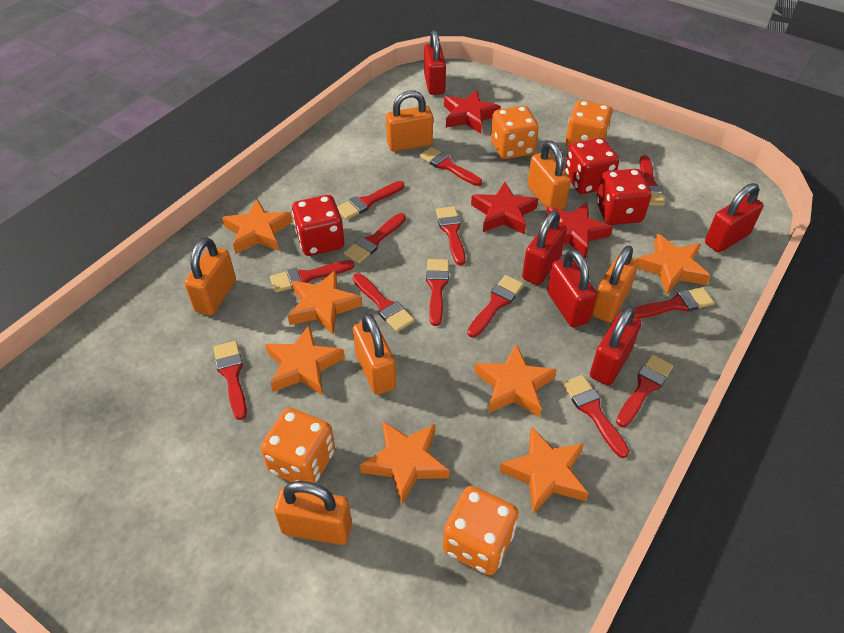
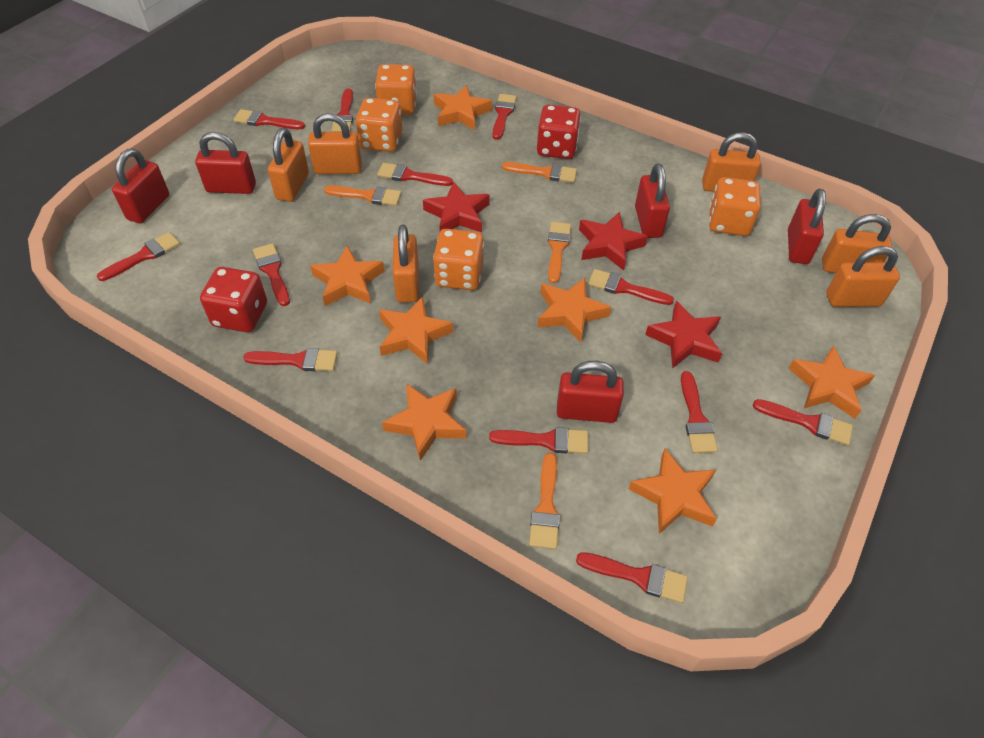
orange brush: none = 0 -> [324,186,402,206] [502,162,577,183] [529,453,560,549] [548,222,571,284] = 4
red brush: [213,341,247,420] [270,260,354,293] [337,181,404,220] [344,213,406,263] [353,273,415,332] [419,147,482,186] [426,259,449,326] [436,206,465,265] [467,275,524,338] [562,375,629,458] [616,354,673,427] [634,287,714,319] [640,155,665,206] = 13 -> [97,232,180,281] [234,109,305,129] [243,348,338,371] [253,243,290,306] [332,89,353,132] [377,163,453,186] [489,427,588,454] [492,94,517,140] [576,552,688,603] [588,269,674,305] [681,371,718,453] [753,399,853,446] = 12
red dice: [292,195,344,256] [565,138,619,194] [596,169,652,225] = 3 -> [200,267,267,332] [537,105,581,159] = 2

